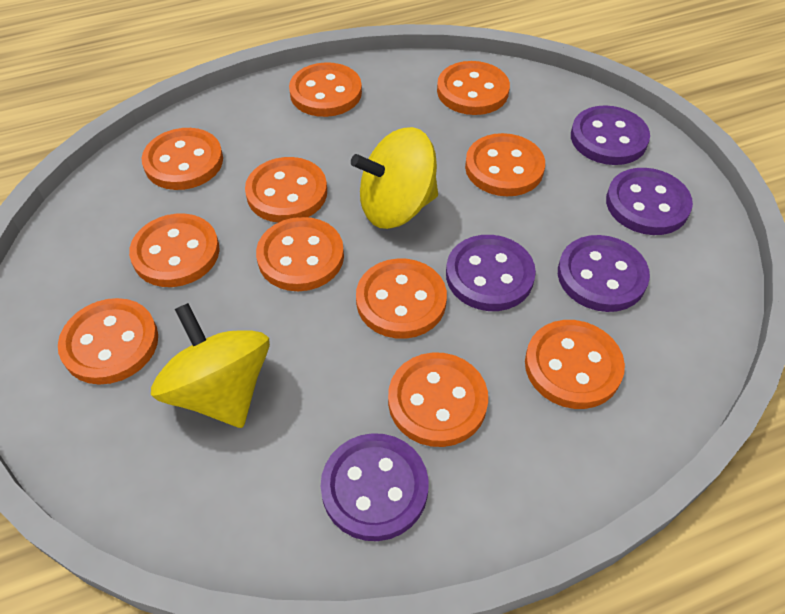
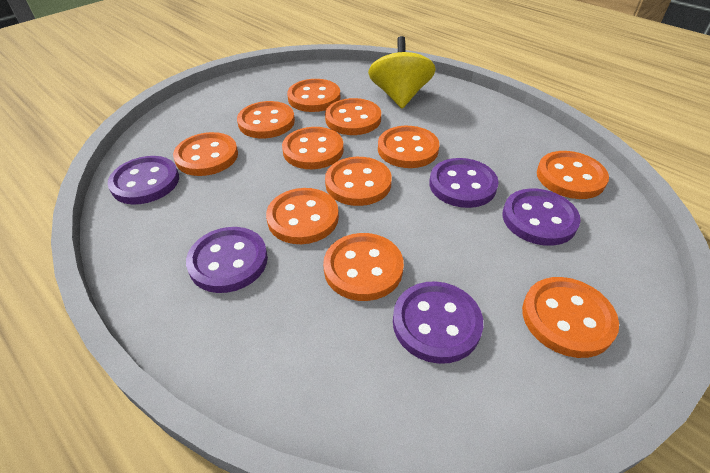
yellow spinning top: [151,303,270,428] [351,127,438,229] = 2 -> [368,36,436,109] = 1

